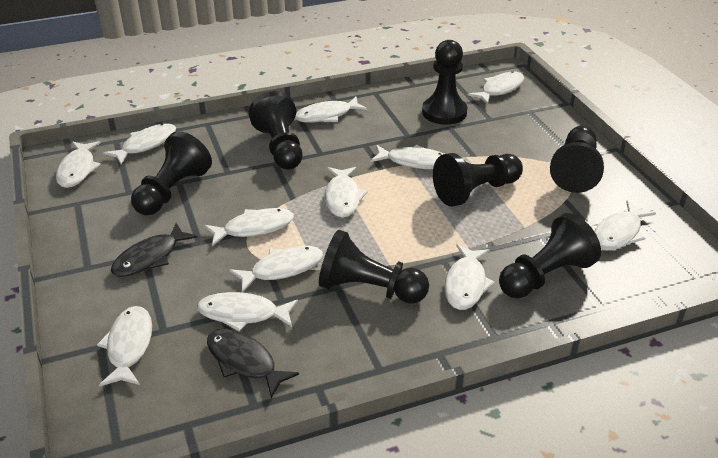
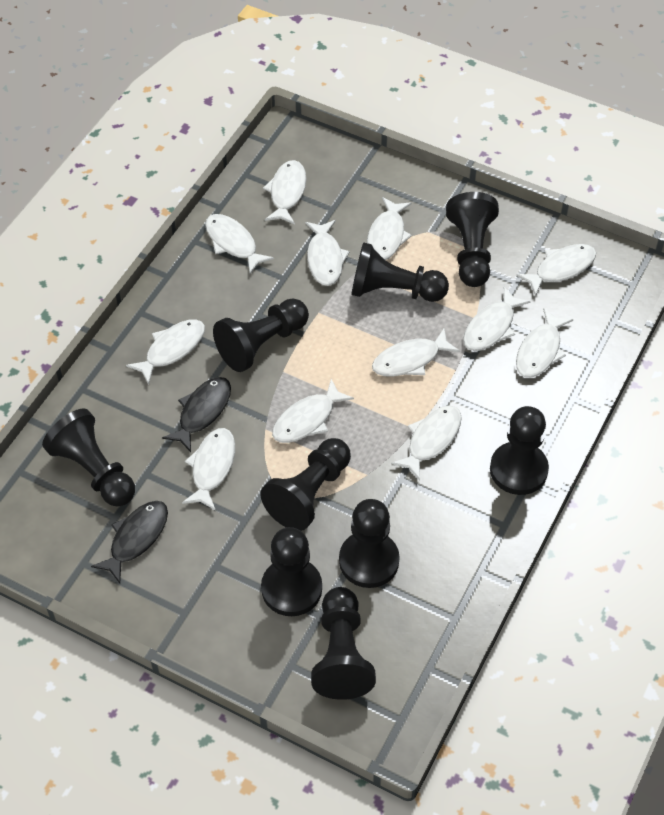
black pawn: [131,131,212,215] [249,91,302,170] [319,230,429,304] [422,40,468,125] [433,153,523,207] [499,213,601,298] [550,126,604,193] = 7 -> [42,409,135,507] [213,299,309,372] [260,438,351,531] [261,527,322,616] [311,587,376,700] [339,499,400,588] [351,242,449,302] [446,192,499,287] [490,406,549,495] = 9

